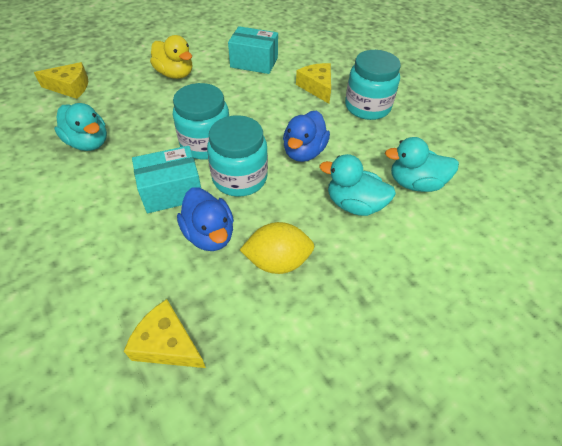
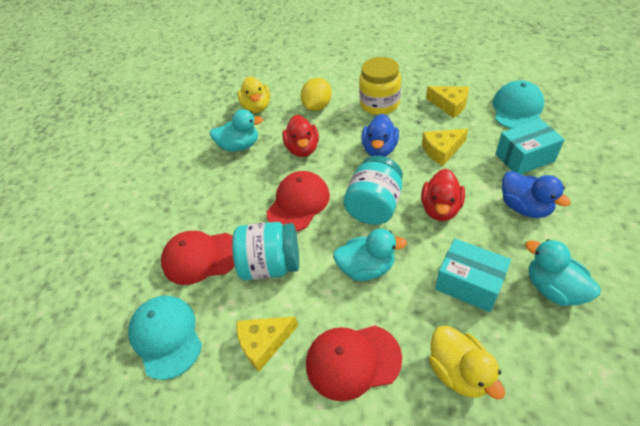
red cap: none = 0 -> [161,231,235,285] [267,171,330,231] [306,326,402,401] = 3
red duck: none = 0 -> [282,115,319,157] [421,169,465,221] = 2
turquoise cap: none = 0 -> [128,296,202,380] [493,80,544,129] = 2
turquoise jar: [173,83,229,160] [207,115,268,197] [345,50,401,120] = 3 -> [232,222,299,280] [343,156,403,225] = 2
yellow duck: [150,35,192,79] = 1 -> [237,76,270,113] [429,326,505,400] = 2
yellow jar: none = 0 -> [359,57,401,115] = 1

